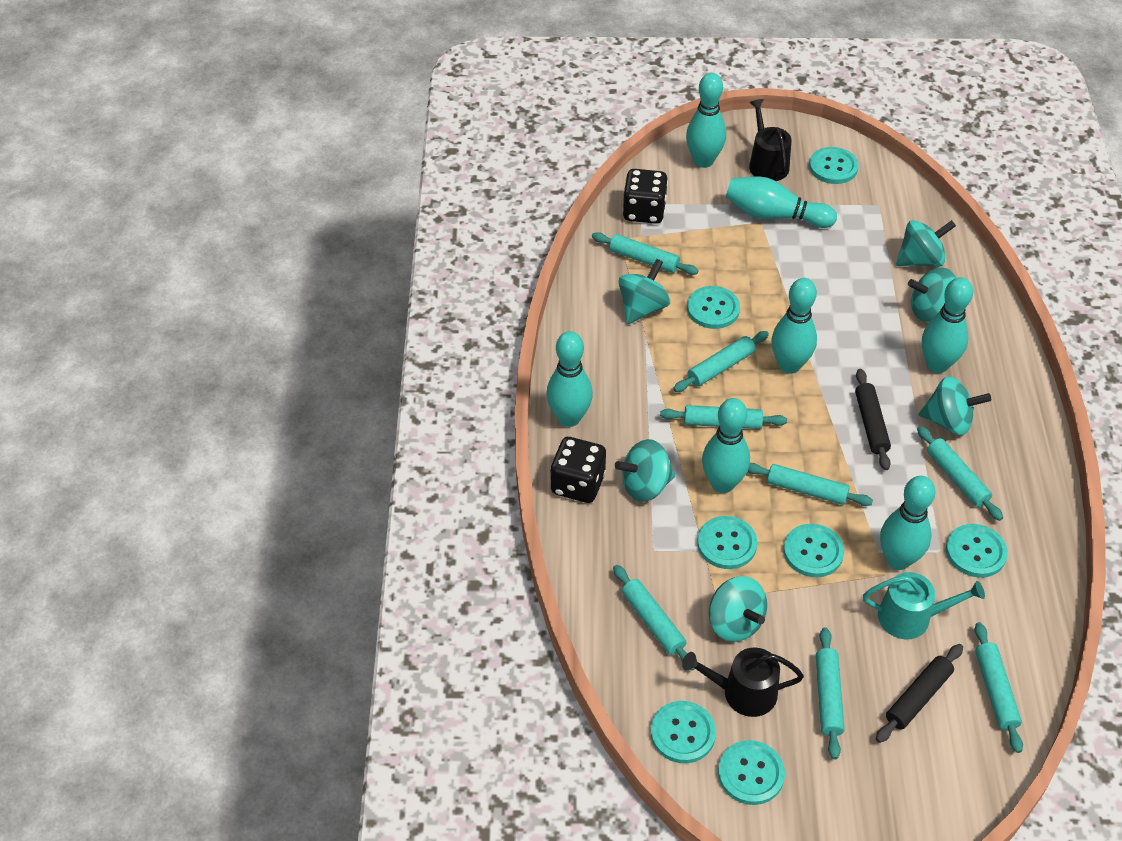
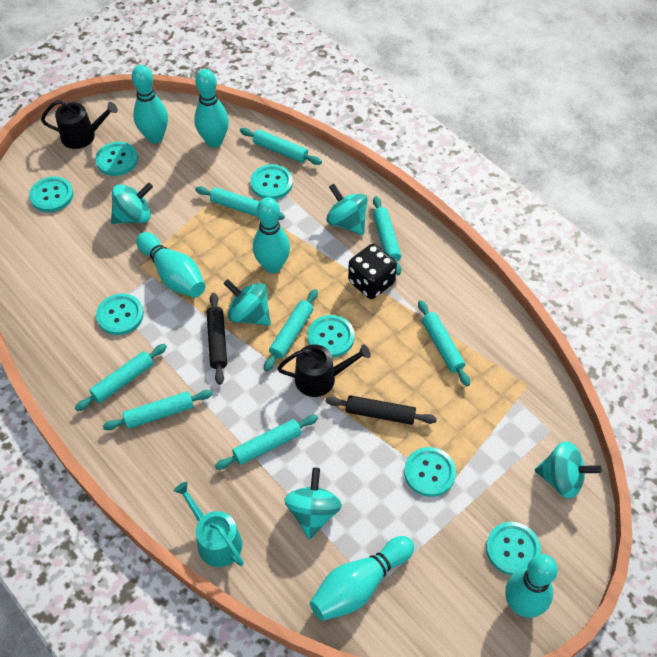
black dice: [550,437,606,503] [622,169,668,224] = 2 -> [348,244,397,299] = 1
turquoise bowling pin: [546,331,593,427] [686,73,726,168] [702,398,750,493] [726,176,837,228] [772,278,817,374] [880,476,936,570] [922,277,973,373] = 7 -> [132,65,168,143] [136,232,205,298] [194,69,229,148] [253,197,290,273] [310,536,414,621] [505,554,558,618] = 6
turquoise spinning top: [615,439,675,502] [619,259,670,324] [709,576,767,642] [896,220,956,267] [908,268,956,322] [918,376,991,435] = 6 -> [111,183,153,224] [223,279,271,326] [284,468,342,539] [326,184,368,235] [535,441,602,499] = 5

